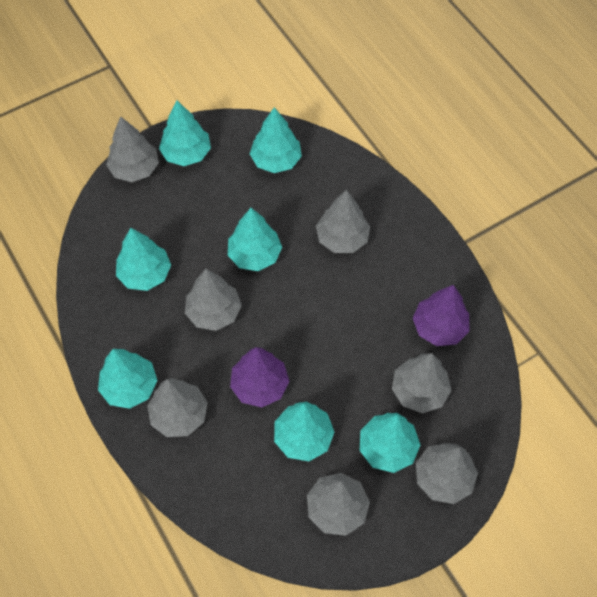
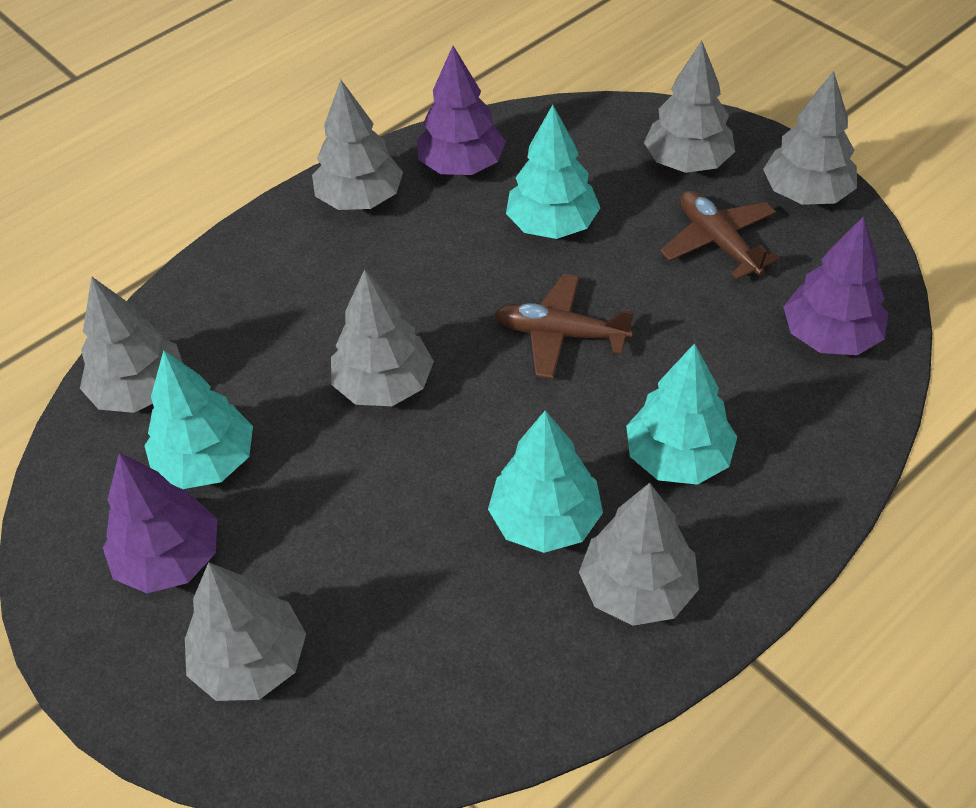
brown plane: none = 0 -> [494,274,634,379] [660,191,780,280] = 2
purple tree: [230,347,289,407] [413,285,469,346] = 2 -> [103,453,217,593] [417,46,506,175] [783,216,888,355] = 3
turquoise tree: [98,349,158,409] [116,228,171,291] [159,101,211,166] [228,208,282,271] [250,107,302,173] [274,402,334,461] [360,413,420,473] = 7 -> [144,350,253,489] [488,410,603,553] [506,105,600,239] [626,343,737,485] = 4

